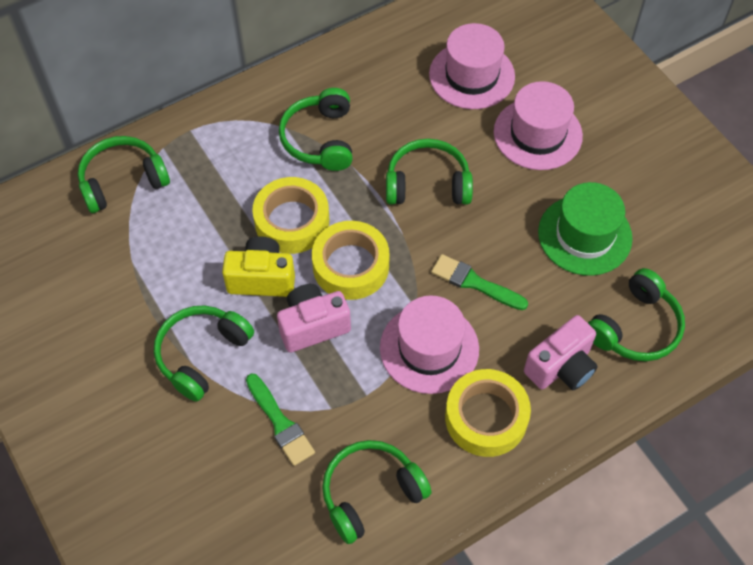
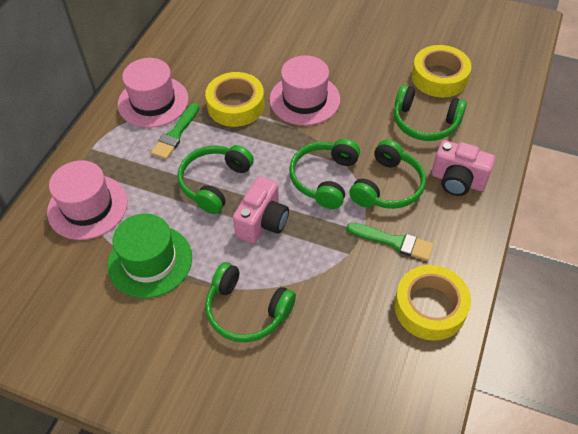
green headphones: [78,136,170,213] [154,305,254,402] [279,88,353,171] [322,440,431,544] [386,139,473,205] [588,268,685,361] = 6 -> [177,145,254,214] [205,262,296,343] [289,139,360,209] [349,139,426,209] [394,84,467,141] = 5
yellow camera: [222,236,295,297] = 1 -> none = 0

